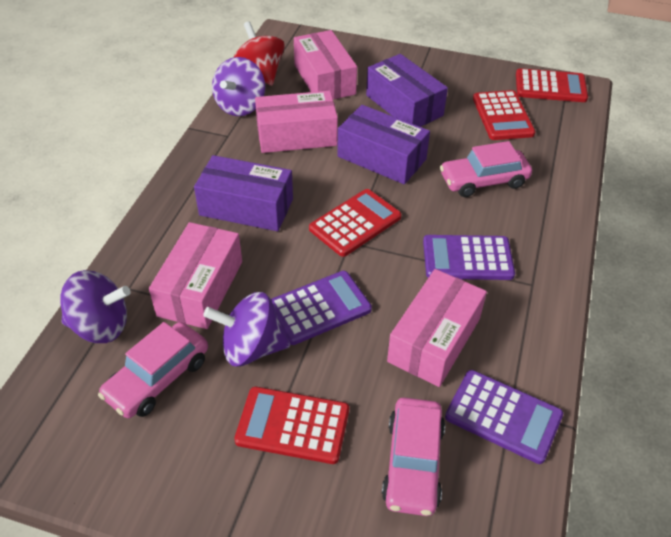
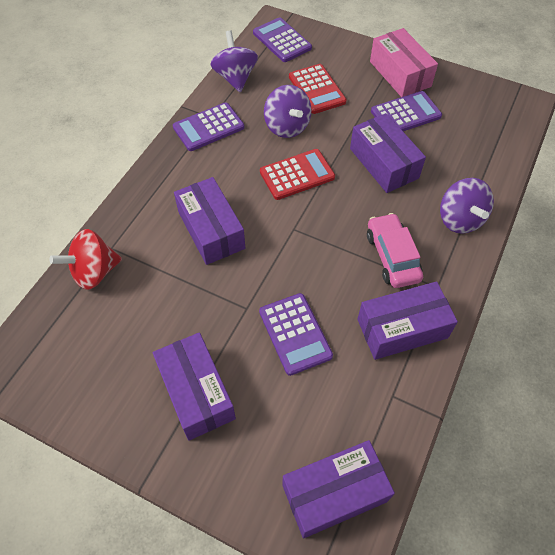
pink box: [149,222,242,329] [255,91,338,153] [294,30,357,99] [387,269,487,387] = 4 -> [370,28,438,97] = 1
pink car: [98,322,208,418] [382,397,445,516] [440,141,532,197] = 3 -> [367,213,423,288] = 1
purple box: [194,155,293,231] [337,105,430,184] [366,54,448,127] = 3 -> [153,332,236,441] [174,177,245,265] [282,440,395,538] [350,113,426,193] [357,282,458,360] = 5
purple calculator: [271,271,372,345] [423,235,515,280] [445,370,563,464] = 3 -> [173,102,244,151] [253,17,312,62] [259,293,333,376] [371,91,442,131] = 4
red calculator: [234,387,349,464] [309,189,401,257] [473,90,535,140] [516,68,588,102] = 4 -> [260,149,335,200] [289,64,347,114] = 2

